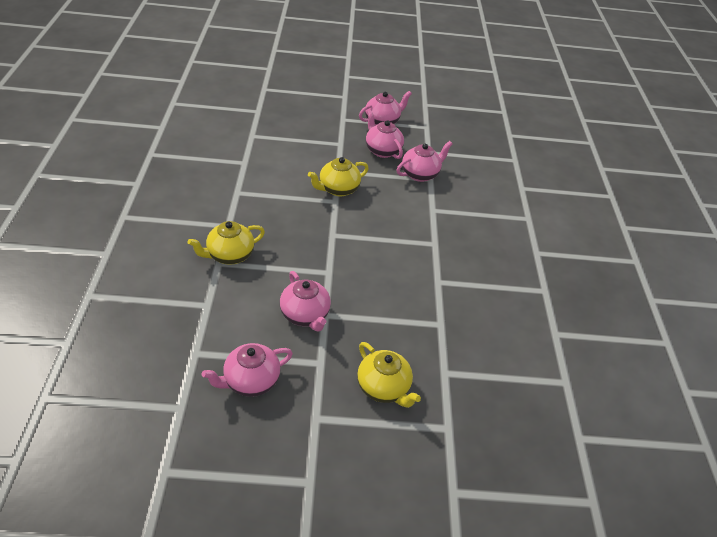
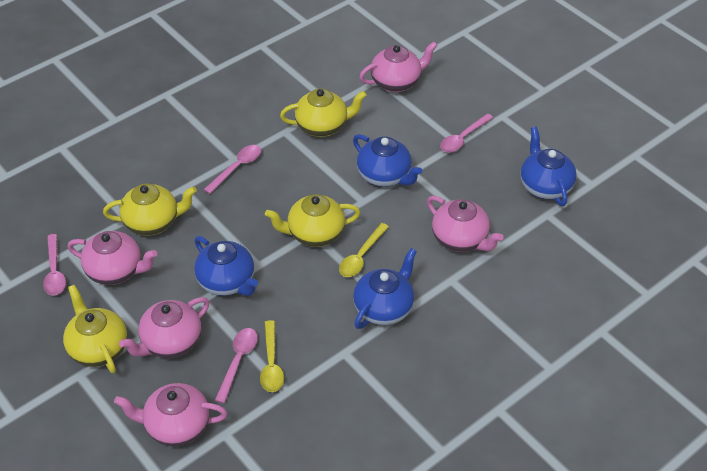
blue teapot: none = 0 -> [194,236,258,296] [353,134,422,187] [353,248,417,329] [521,127,577,206] = 4
pink spoon: none = 0 -> [43,234,66,295] [203,145,261,194] [215,328,258,403] [440,113,493,153] = 4
yellow spoon: none = 0 -> [260,320,284,392] [339,223,389,277] = 2
yellow teapot: [188,221,265,265] [308,157,369,197] [357,342,421,408] = 3 -> [63,284,127,373] [103,184,197,236] [265,194,360,247] [280,89,367,137] = 4

